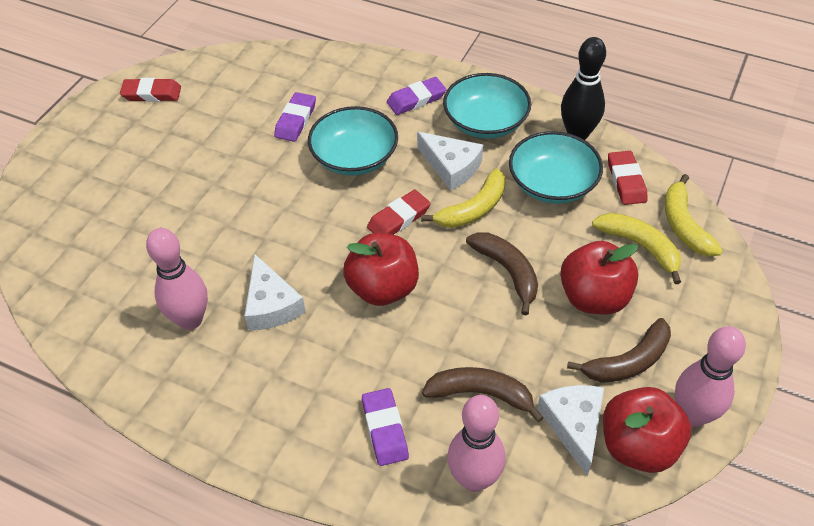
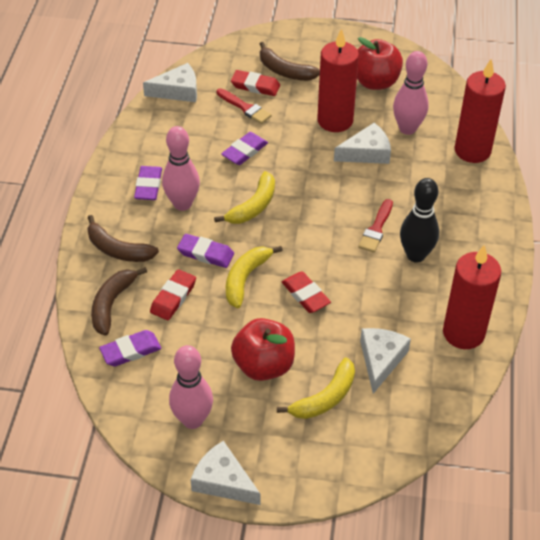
purple eraser: [274,92,316,142] [362,388,409,466] [387,77,446,115] = 3 -> [99,330,161,367] [134,166,162,200] [177,234,234,268] [221,132,268,165] = 4
red apple: [343,233,419,306] [560,241,638,315] [603,387,691,473] = 3 -> [231,318,295,381] [357,37,403,90] = 2
red brush: none = 0 -> [217,88,272,124] [358,199,393,253] = 2
red candle: none = 0 -> [317,28,359,132] [443,244,501,349] [454,59,506,163] = 3
turquoise bowl: [308,106,398,176] [443,73,531,139] [509,131,603,204] = 3 -> none = 0
white cheese: [245,254,306,331] [417,132,483,191] [537,385,604,476] = 3 -> [143,63,197,102] [191,441,260,505] [334,123,391,164] [360,328,411,394] = 4

